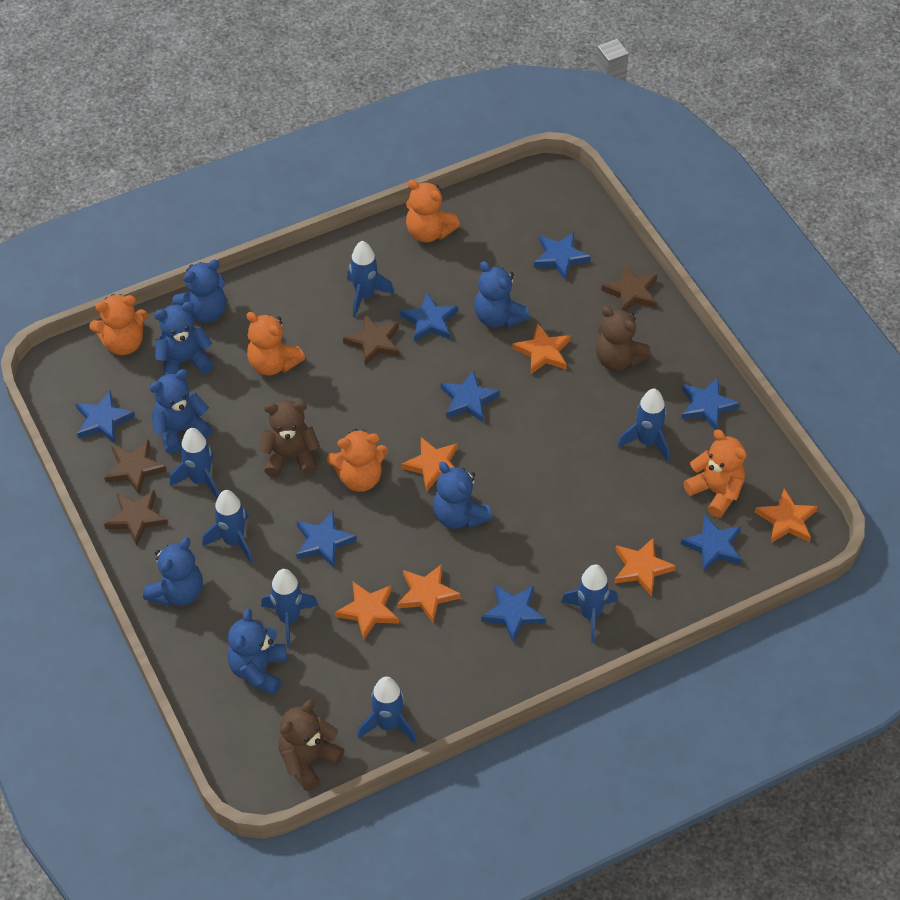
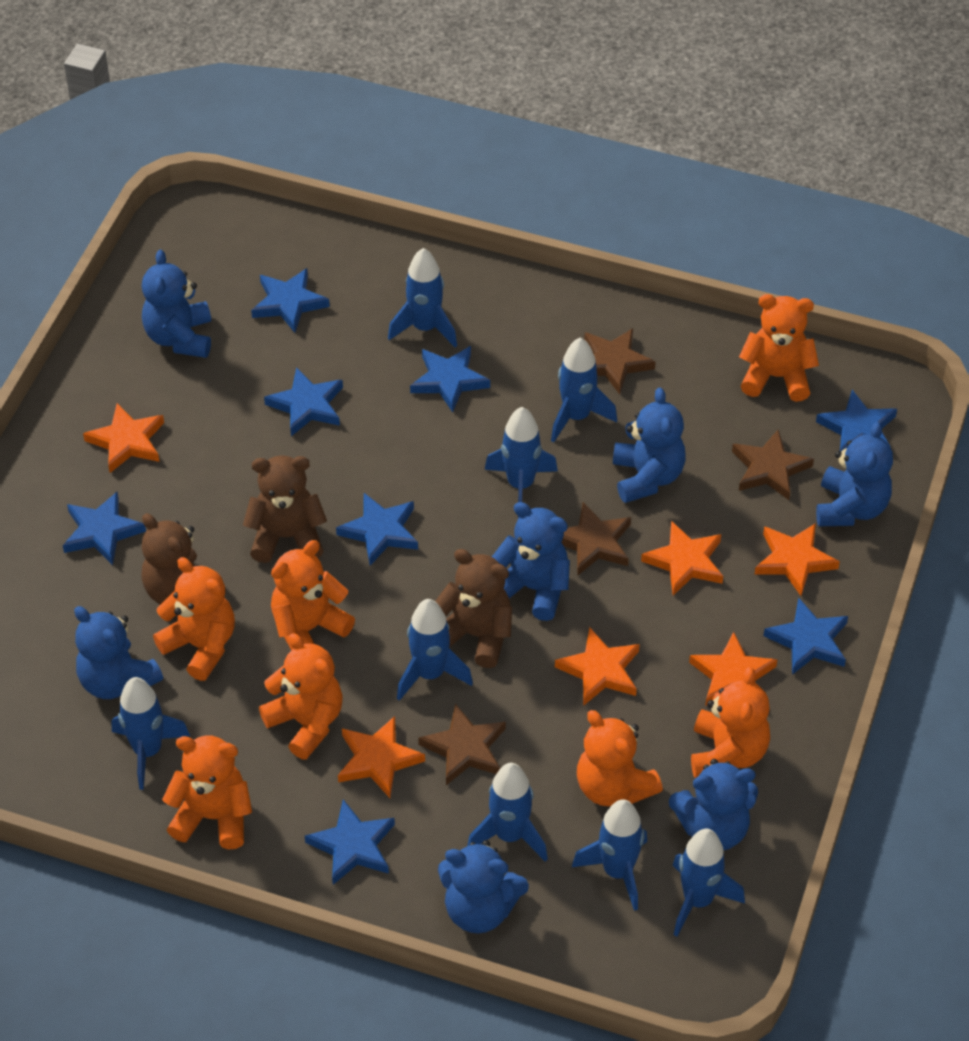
blue rocket: [170,428,219,498] [202,490,253,563] [261,569,318,647] [347,241,394,318] [357,677,416,743] [561,564,618,643] [617,389,669,462] = 7 -> [112,677,190,790] [388,248,457,347] [397,599,473,701] [467,763,548,861] [485,407,558,518] [551,338,617,442] [572,799,647,911] [672,829,745,936] = 8
orange teddy bear: [89,294,148,355] [246,312,305,375] [327,429,388,492] [406,179,460,242] [683,429,747,518] = 5 -> [153,557,235,681] [162,735,252,849] [259,633,343,760] [271,540,355,651] [577,710,663,806] [691,667,770,778] [739,294,819,402] = 7

